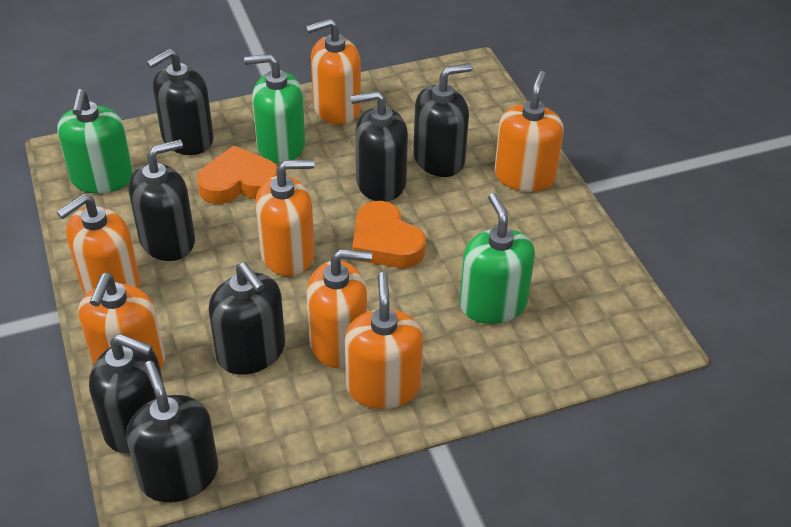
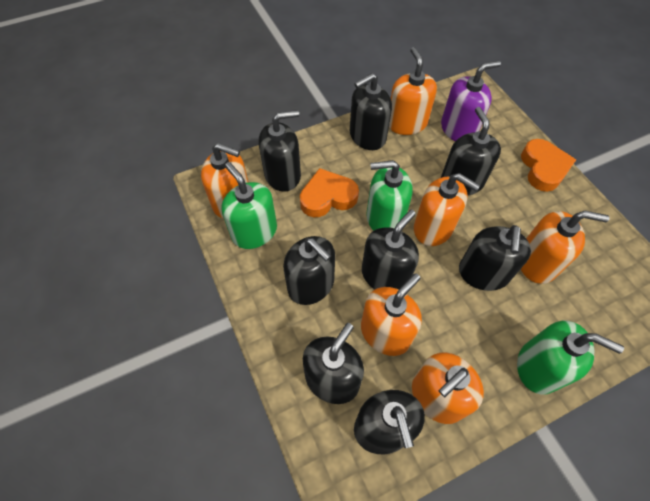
black soap dispenser: [89,334,163,454] [126,361,218,502] [129,139,195,261] [147,49,214,155] [208,262,285,375] [350,91,408,202] [413,63,472,177] = 7 -> [259,110,301,191] [283,236,335,305] [303,323,364,404] [350,73,392,150] [354,390,425,454] [362,209,419,290] [441,107,501,196] [459,225,531,291] = 8
orange soap dispenser: [57,194,141,294] [79,273,165,369] [255,159,315,276] [306,18,361,125] [306,249,372,368] [345,272,423,409] [494,71,564,192] = 7 -> [201,143,248,219] [361,273,422,356] [389,47,437,135] [412,352,484,424] [414,173,480,246] [521,211,610,284] = 6
purple soap dispenser: none = 0 -> [441,60,501,141] = 1

